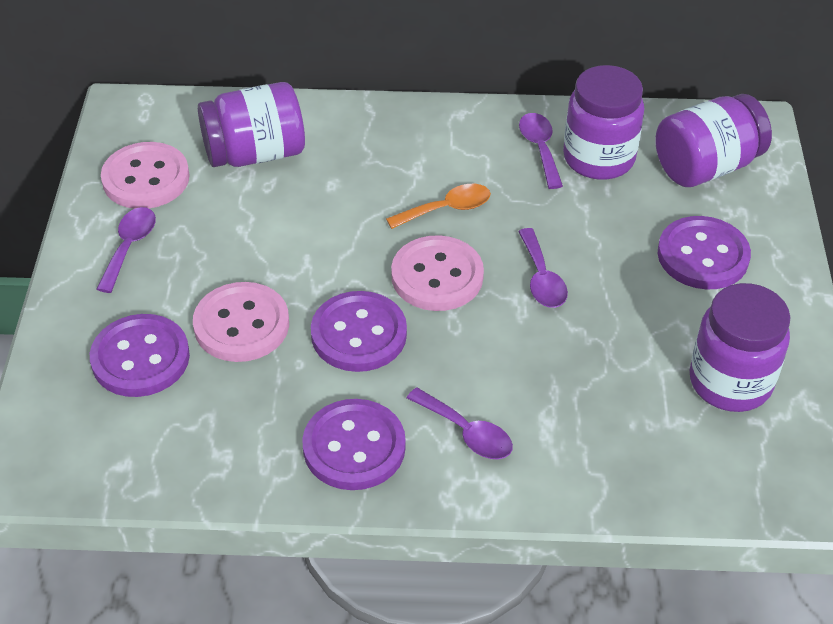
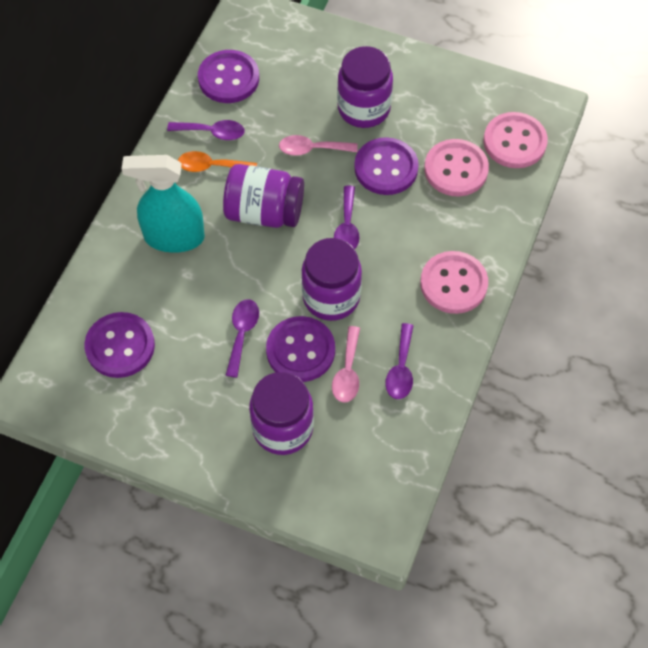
pink spoon: none = 0 -> [279,135,358,156] [332,326,360,403] = 2
turquoise spray bottle: none = 0 -> [122,155,205,253] = 1

